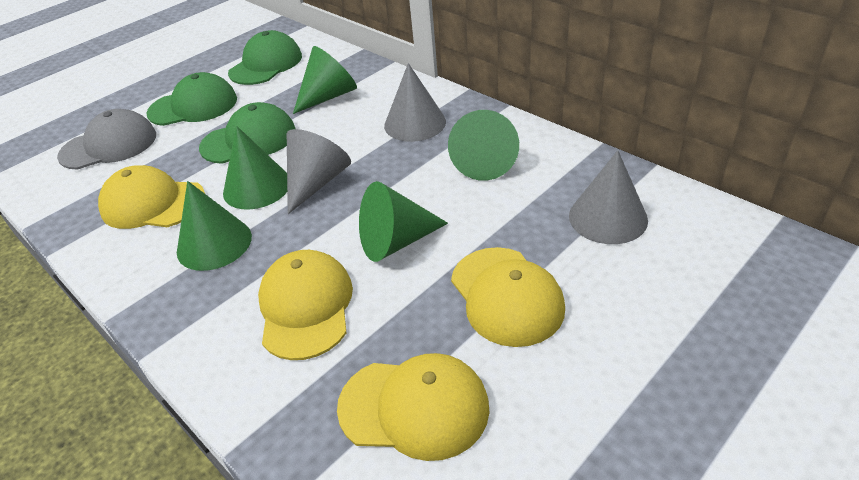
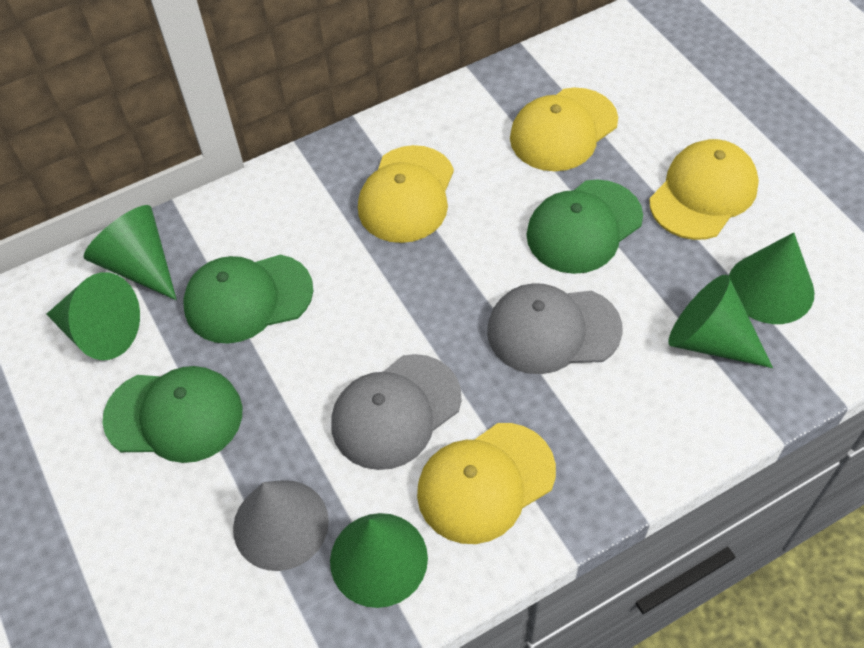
grey cap: [57,109,156,169] = 1 -> [331,354,462,470] [487,283,623,374] = 2
grey cone: [287,129,351,214] [384,63,446,142] [569,150,648,244] = 3 -> [233,480,329,571] = 1

